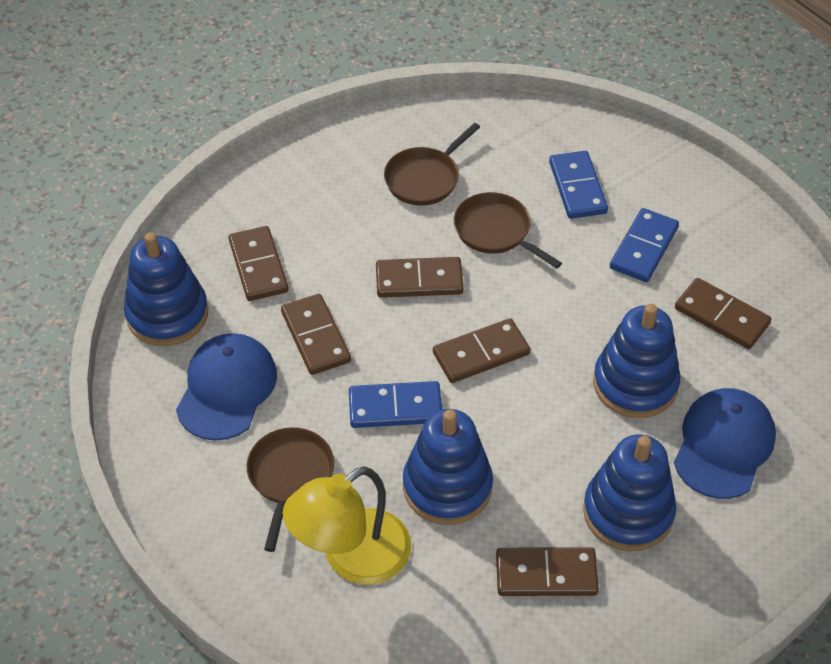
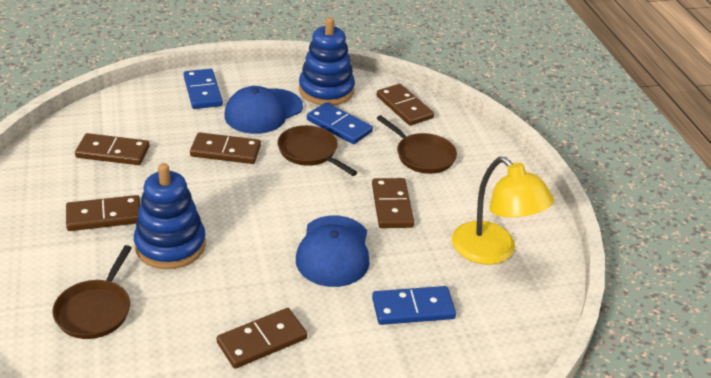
blue stacking toy: [124,233,209,346] [403,409,493,525] [583,435,676,551] [593,304,681,418] = 4 -> [134,163,206,269] [299,17,355,105] = 2

